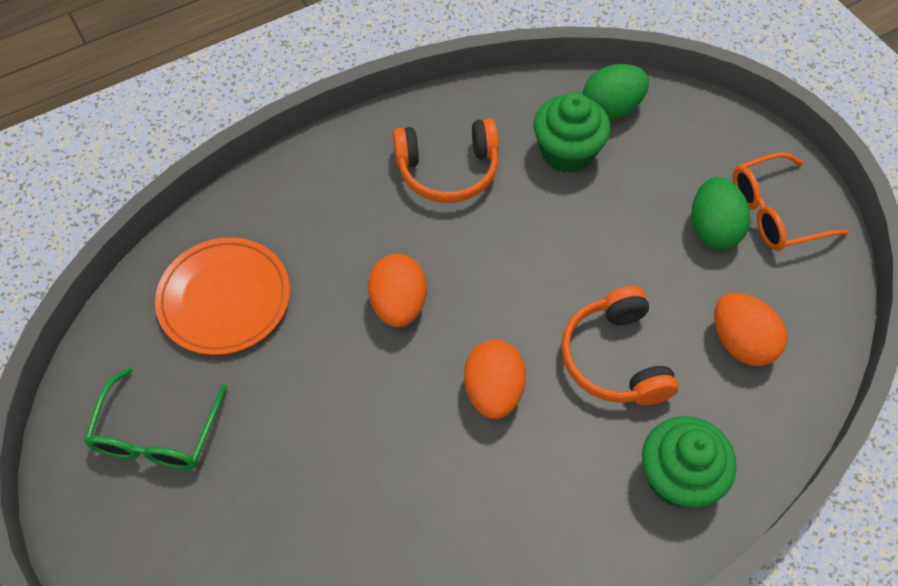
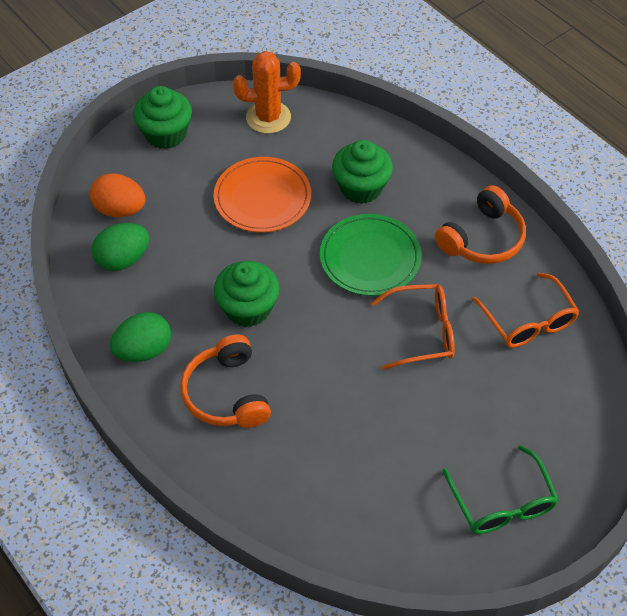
green cupcake: [534,93,610,173] [642,416,737,508] = 2 -> [133,86,192,149] [214,261,279,327] [332,140,393,204] = 3
green plate: none = 0 -> [320,214,422,296] = 1
orange cactus: none = 0 -> [233,51,301,134] = 1
orange egg: [368,254,427,327] [464,340,526,419] [714,293,787,366] = 3 -> [90,173,146,217] = 1
orange glasses: [733,152,849,251] = 1 -> [371,284,455,370] [472,273,580,348] = 2

